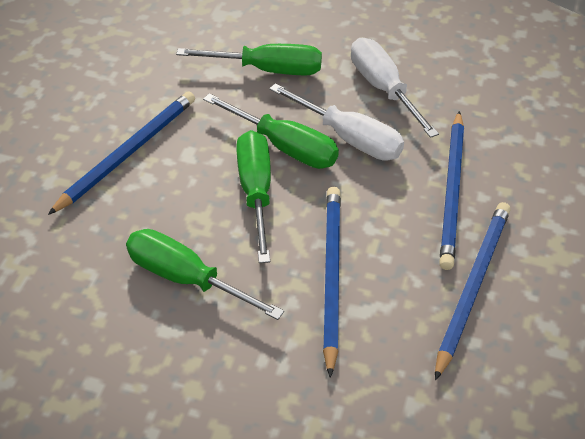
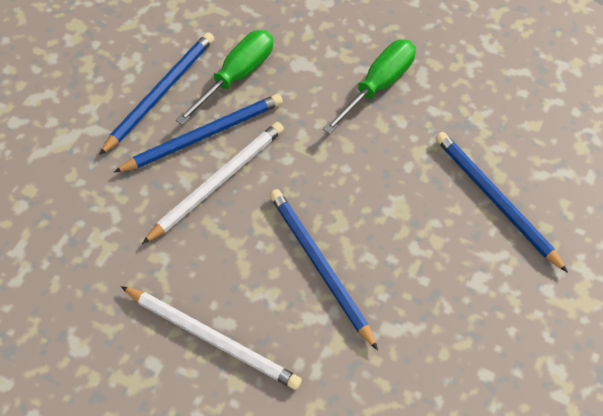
green screwdriver: [126,229,284,320] [176,44,322,75] [203,93,339,169] [236,130,271,263] = 4 -> [176,30,273,125] [323,40,416,134] = 2
white pencil: none = 0 -> [121,286,302,390] [142,122,284,244] = 2
white screwdriver: [269,83,404,161] [351,38,439,138] = 2 -> none = 0

